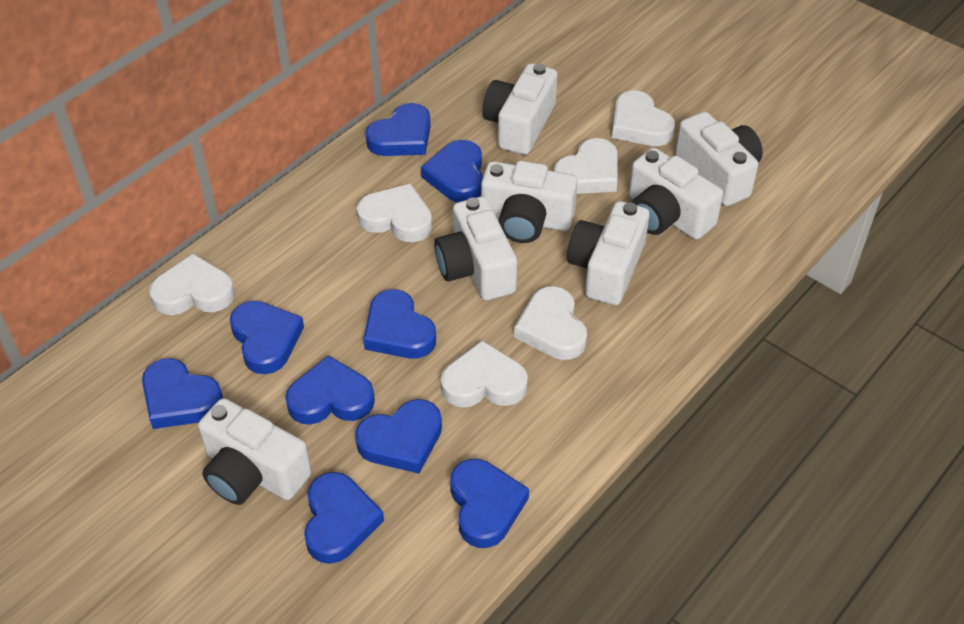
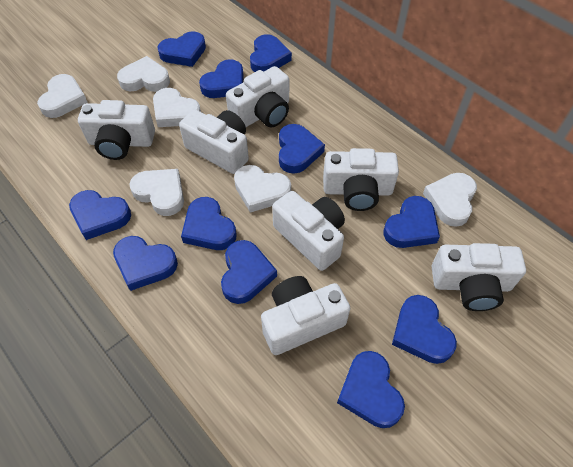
blue heart: [142,358,223,429] [230,301,304,374] [285,355,375,424] [304,472,384,564] [355,399,442,473] [363,289,436,359] [365,103,431,156] [421,140,483,202] [450,459,529,548] = 9 -> [69,190,131,240] [113,236,178,291] [157,31,206,67] [181,197,237,250] [199,59,243,98] [221,240,277,304] [250,34,292,72] [279,124,325,173] [337,351,405,428] [384,196,440,248] [392,295,457,364] = 11

